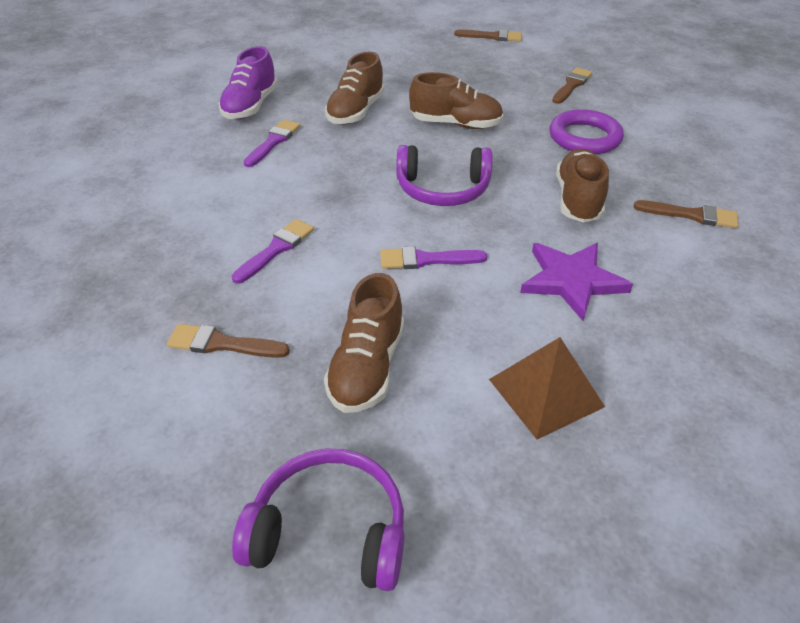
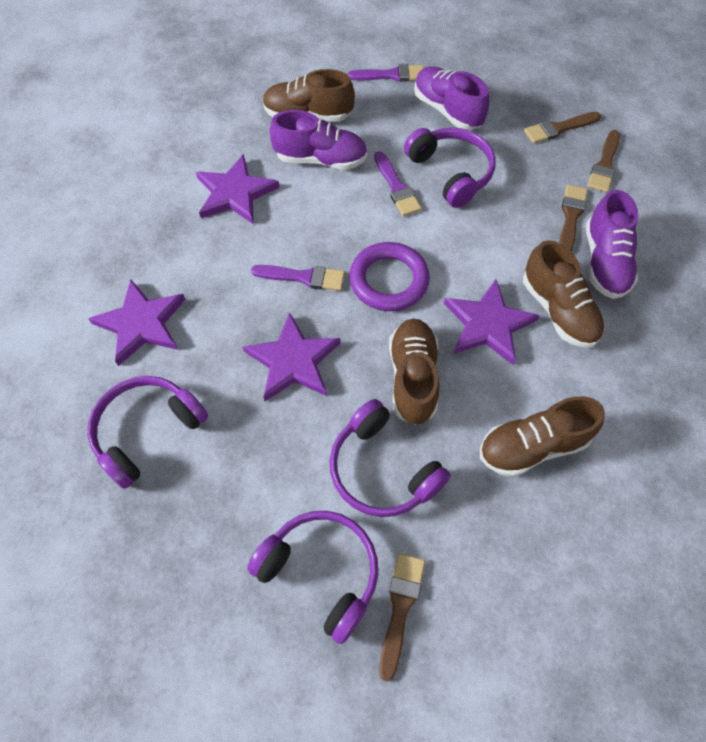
brown pyramid: [489,337,605,439] = 1 -> none = 0
purple headphones: [232,449,404,591] [396,145,493,206] = 2 -> [87,376,208,489] [247,511,378,644] [329,399,451,517] [404,127,496,208] = 4
purple shoe: [219,46,278,119] = 1 -> [270,110,367,170] [414,66,489,130] [586,190,638,299] = 3
purple star: [520,243,633,321] = 1 -> [88,280,186,366] [196,154,280,224] [243,312,341,401] [444,279,540,365] = 4

